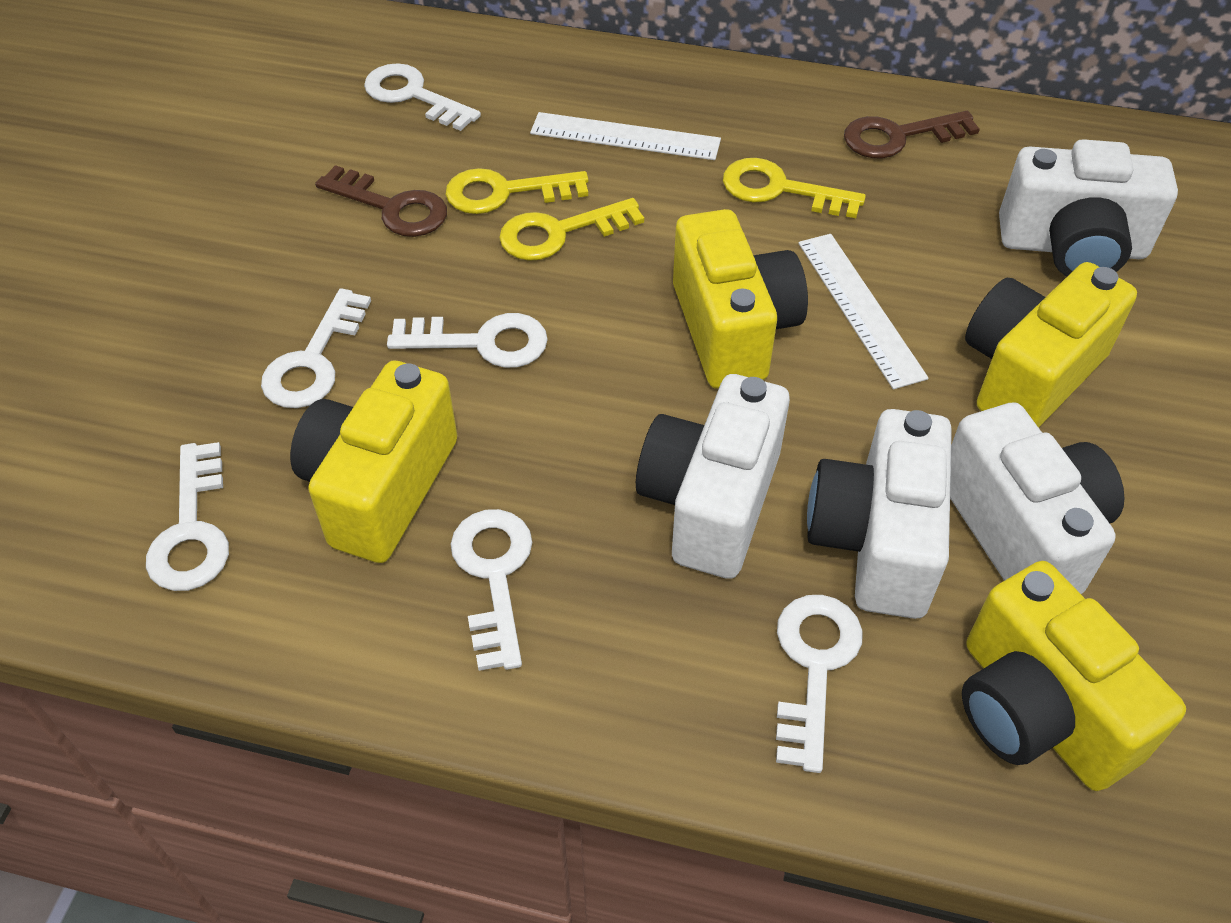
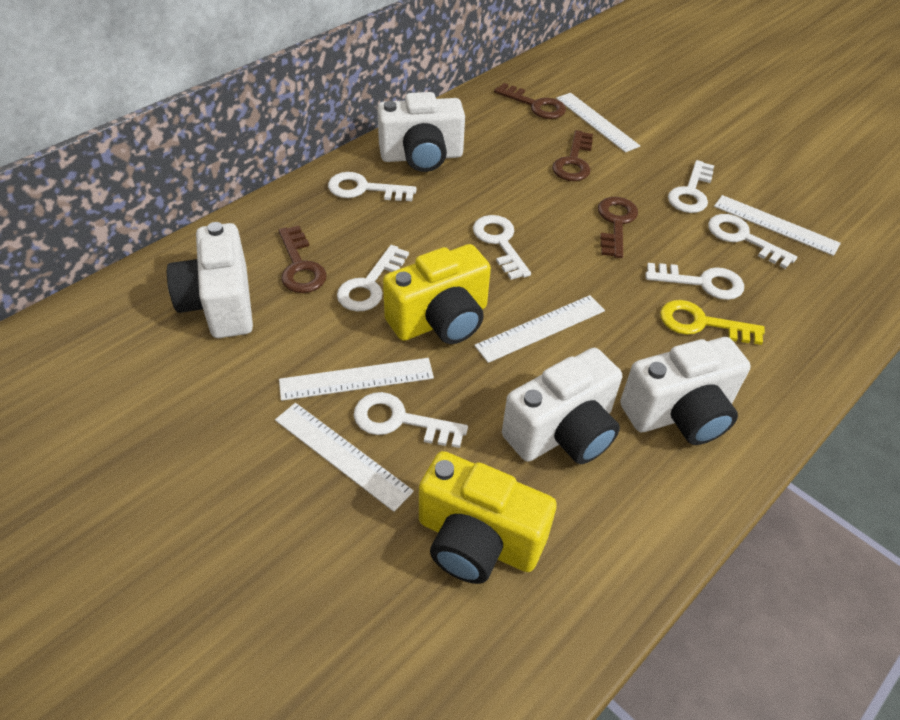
brown key: [315,165,447,237] [844,111,980,158] = 2 -> [278,226,327,293] [494,83,566,119] [552,130,593,181] [598,197,638,258] = 4
white key: [146,442,229,591] [261,288,371,408] [364,63,481,131] [387,313,548,368] [450,509,532,671] [776,595,863,773] = 6 -> [328,172,417,201] [337,245,409,311] [353,392,468,448] [473,215,531,280] [645,263,744,300] [668,160,714,213] [708,214,797,269] = 7
white ruler: [530,112,721,160] [798,234,929,389] = 2 -> [275,403,414,512] [279,358,434,401] [474,295,605,363] [556,93,640,152] [714,195,841,256] = 5
yellow camera: [290,361,457,563] [673,209,808,389] [962,561,1186,791] [965,262,1137,428] = 4 -> [383,244,491,344] [419,451,557,584] = 2
yellow key: [445,168,588,214] [499,198,644,261] [723,158,866,218] = 3 -> [660,300,765,345] = 1

